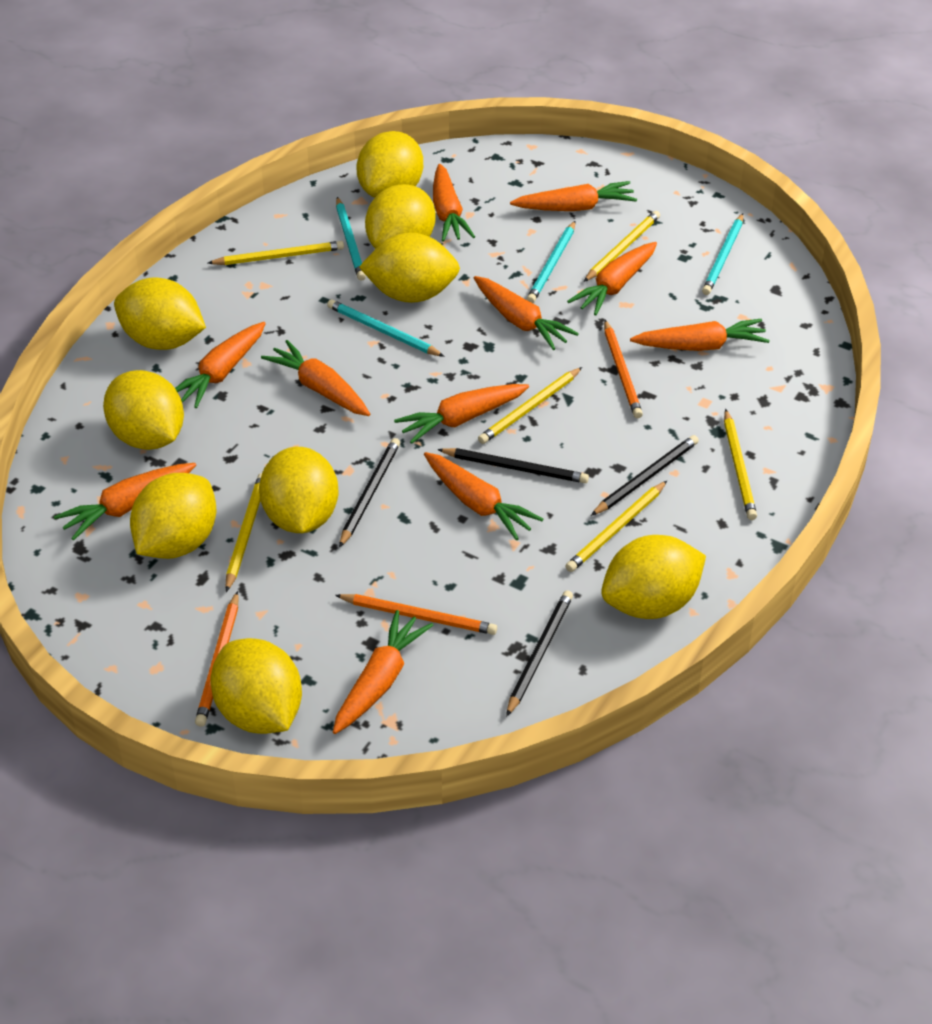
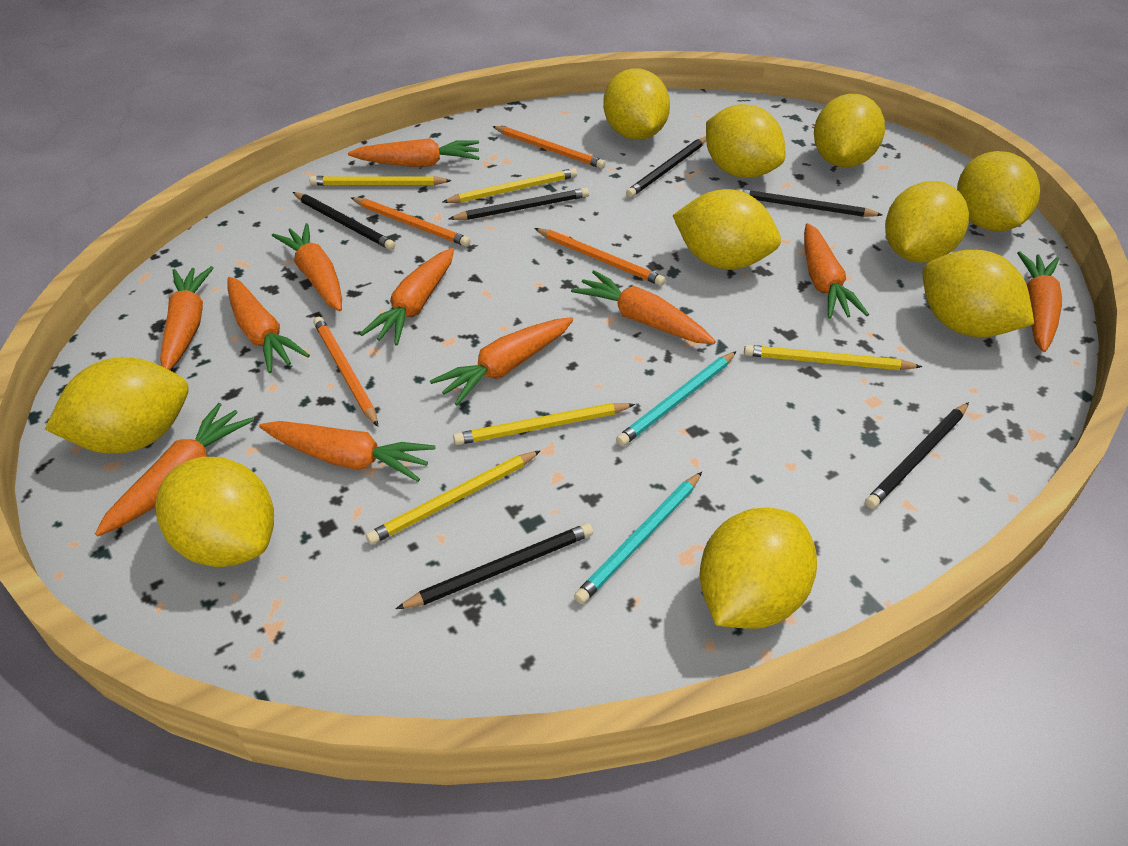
black pencil: [339,438,400,548] [437,448,589,483] [506,590,573,717] [591,435,699,516] = 4 -> [293,192,395,250] [396,523,593,609] [449,188,589,220] [626,137,706,198] [736,188,882,217] [865,402,969,509] = 6
orange pencil: [195,591,238,727] [335,594,497,635] [604,320,643,418] = 3 -> [313,317,378,427] [351,197,471,247] [492,126,606,169] [534,228,665,286] = 4
turquoise pencil: [327,299,445,357] [336,197,366,281] [527,221,575,303] [702,213,743,295] = 4 -> [574,472,702,604] [616,351,737,446] = 2
yellow lemon: [103,370,184,450] [114,277,206,350] [130,473,216,559] [210,638,302,734] [259,447,338,533] [357,131,423,198] [359,233,460,303] [365,184,436,249] [601,535,706,619] = 9 -> [45,357,189,454] [155,457,274,567] [603,68,670,140] [672,189,781,269] [699,507,817,629] [706,104,786,178] [814,94,885,167] [885,181,969,263] [923,250,1034,338] [957,151,1040,231] = 10
yellow pencil: [208,241,344,265] [225,473,262,592] [478,367,582,444] [566,481,667,572] [584,211,660,282] [724,409,757,520] = 6 -> [309,176,452,186] [366,450,541,545] [443,168,577,203] [453,403,635,445] [744,345,922,370] = 5

